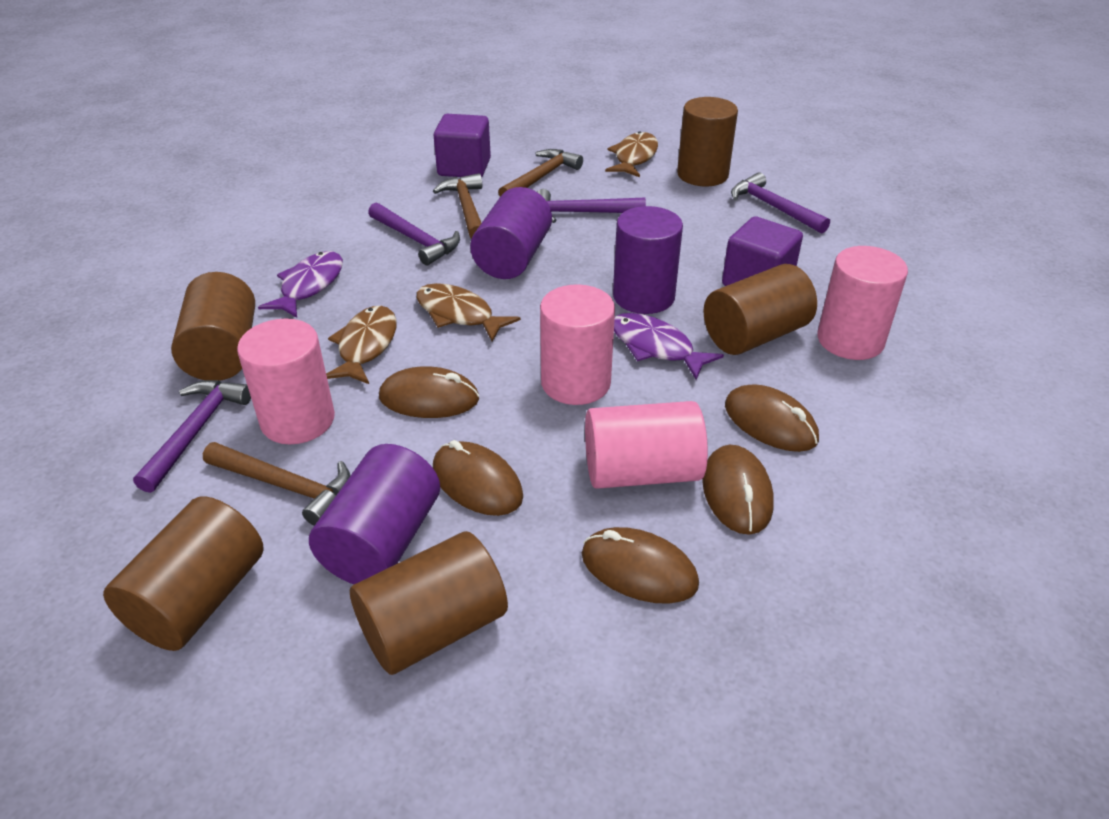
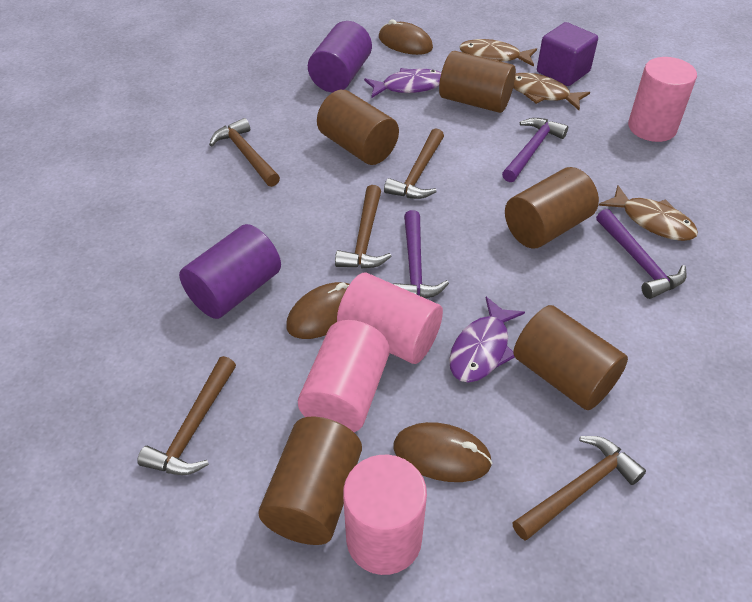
brown hammer: [203,442,350,526] [433,173,482,239] [498,149,583,197] = 3 -> [137,356,236,475] [209,118,280,187] [335,185,392,269] [384,128,444,199] [512,436,646,540] = 5
brown mouse: [379,366,479,418] [433,440,523,516] [582,527,699,604] [702,445,774,535] [725,384,819,452] = 5 -> [286,282,350,339] [379,19,433,55] [393,422,492,482] = 3
purple cube: [434,114,491,177] [722,216,803,286] = 2 -> [537,22,598,86] = 1
purple cylinder: [309,444,440,584] [470,187,552,279] [613,206,683,314] = 3 -> [179,224,281,319] [308,21,372,93] = 2
purple hammer: [133,380,251,493] [368,203,460,265] [537,189,646,223] [731,172,830,234] = 4 -> [394,210,449,298] [502,118,568,182] [596,209,687,299] = 3

